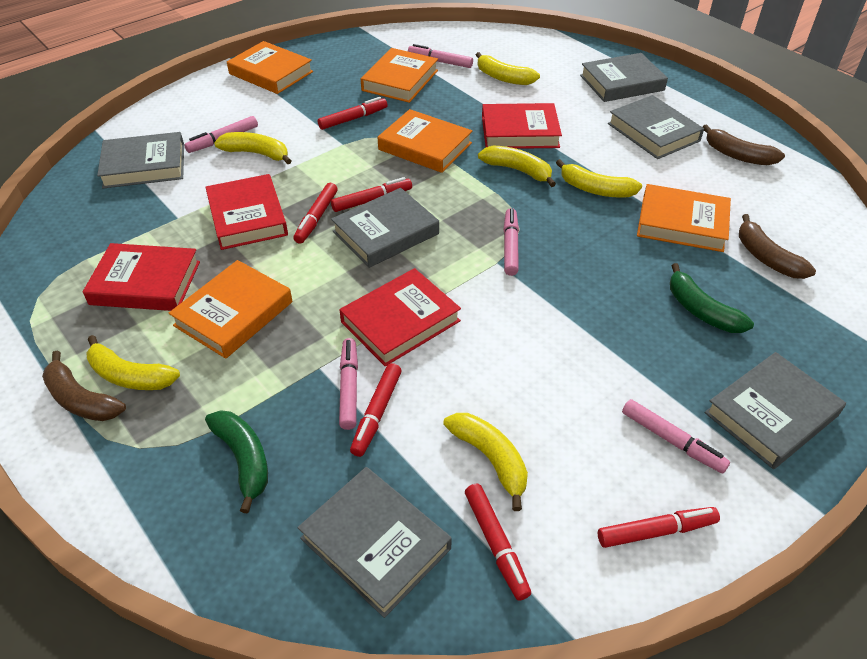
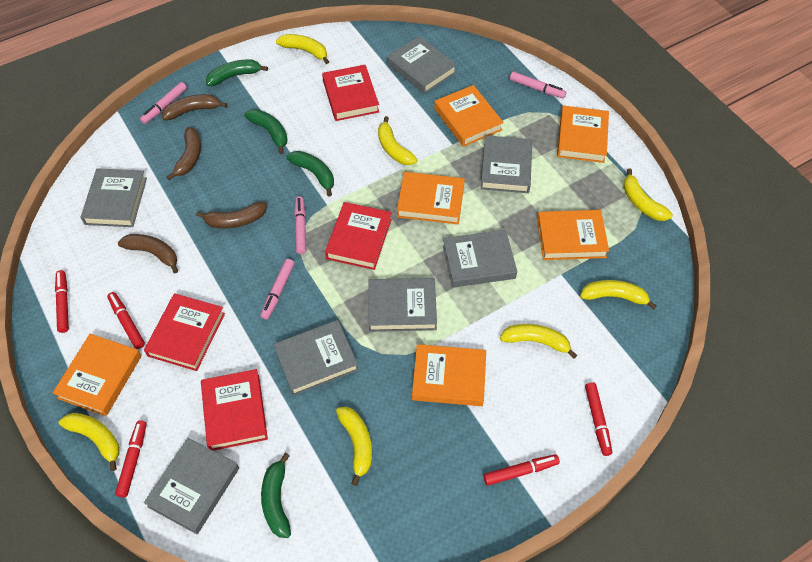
brown banana: [42,351,126,421] [703,124,785,165] [739,214,816,279] = 3 -> [118,234,178,273] [162,94,227,120] [167,127,201,180] [196,202,267,228] = 4
green banana: [205,410,268,514] [670,263,754,333] = 2 -> [206,59,268,86] [244,109,288,154] [261,453,291,538] [286,151,334,197] = 4
grey book: [97,132,184,188] [298,467,452,618] [331,188,439,268] [580,53,668,102] [608,95,704,159] [704,352,846,469] = 6 -> [81,168,147,227] [144,438,239,534] [273,320,358,396] [369,278,437,332] [387,36,457,94] [443,230,517,288] [481,135,532,193] = 7
orange book: [168,260,293,359] [227,41,313,94] [361,48,438,103] [378,109,472,173] [637,184,731,252] = 5 -> [53,334,141,416] [397,172,465,224] [412,344,486,406] [434,85,504,147] [537,210,609,260] [557,106,609,163] = 6
pink marker: [184,116,258,153] [339,338,358,430] [408,44,473,68] [503,208,519,276] [622,399,730,473] = 5 -> [140,82,187,124] [261,259,295,320] [294,196,306,254] [510,71,567,98] = 4
red marker: [293,183,338,244] [318,97,387,130] [331,177,412,212] [350,363,402,457] [465,484,531,601] [598,507,720,548] = 6 -> [55,270,69,333] [107,292,145,349] [115,420,147,497] [483,454,560,486] [585,382,612,456] = 5
yellow banana: [86,335,180,390] [214,132,292,164] [443,413,528,511] [476,52,540,85] [478,145,556,187] [556,159,642,198] = 6 -> [59,413,120,471] [276,34,329,64] [336,407,372,486] [378,116,417,165] [500,324,577,359] [580,280,657,309] [623,169,673,221] = 7

